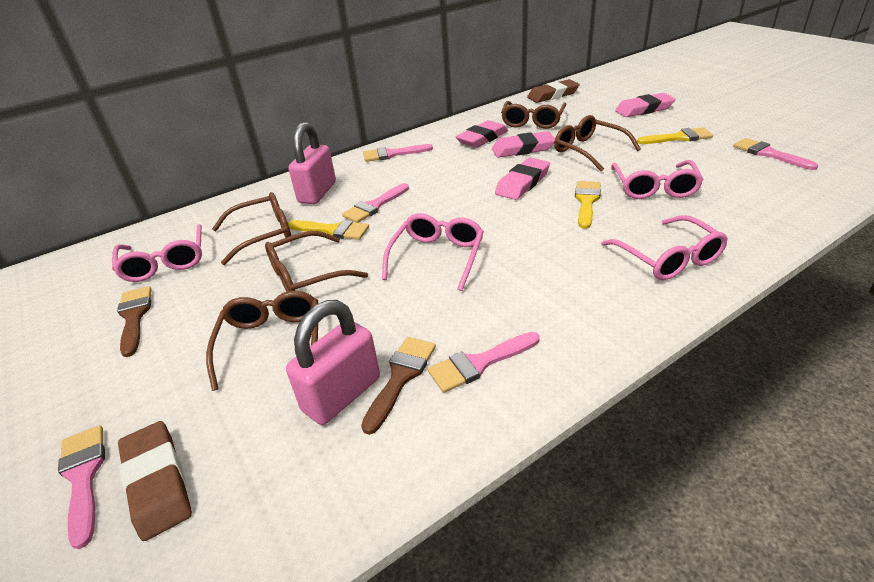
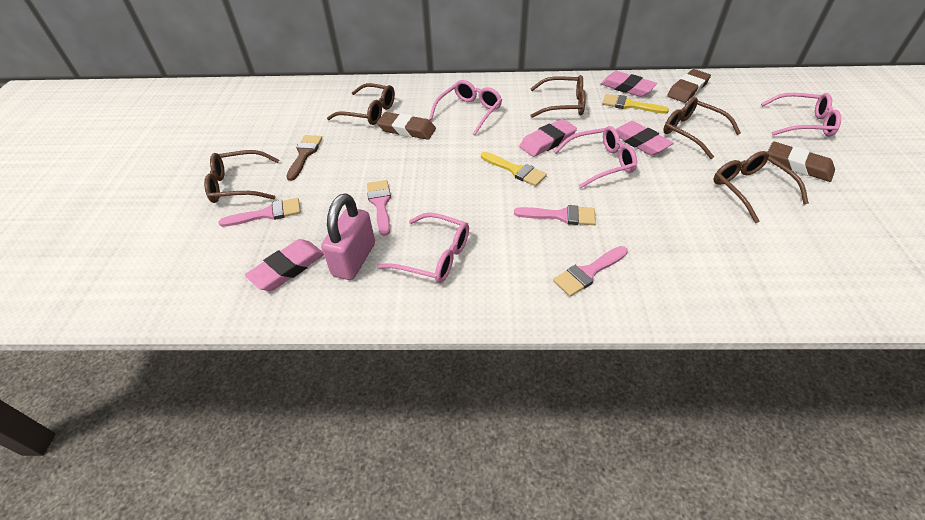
brown brush: [117,286,152,357] [361,337,436,435] = 2 -> [286,135,323,181] = 1
brown eraser: [118,421,192,541] [527,79,580,103] = 2 -> [377,112,436,140] [667,69,711,103] [768,142,835,182] = 3
pink brush: [58,425,105,549] [342,183,409,223] [363,144,433,162] [428,332,540,393] [733,138,818,170] = 5 -> [219,198,301,227] [367,180,391,236] [514,205,596,225] [553,246,628,297] = 4
pink padlock: [286,300,380,425] [288,122,336,204] = 2 -> [321,193,375,280] = 1
yellow brush: [288,220,369,240] [575,181,601,229] [637,127,713,144] = 3 -> [481,152,547,186] [602,94,669,114] = 2

